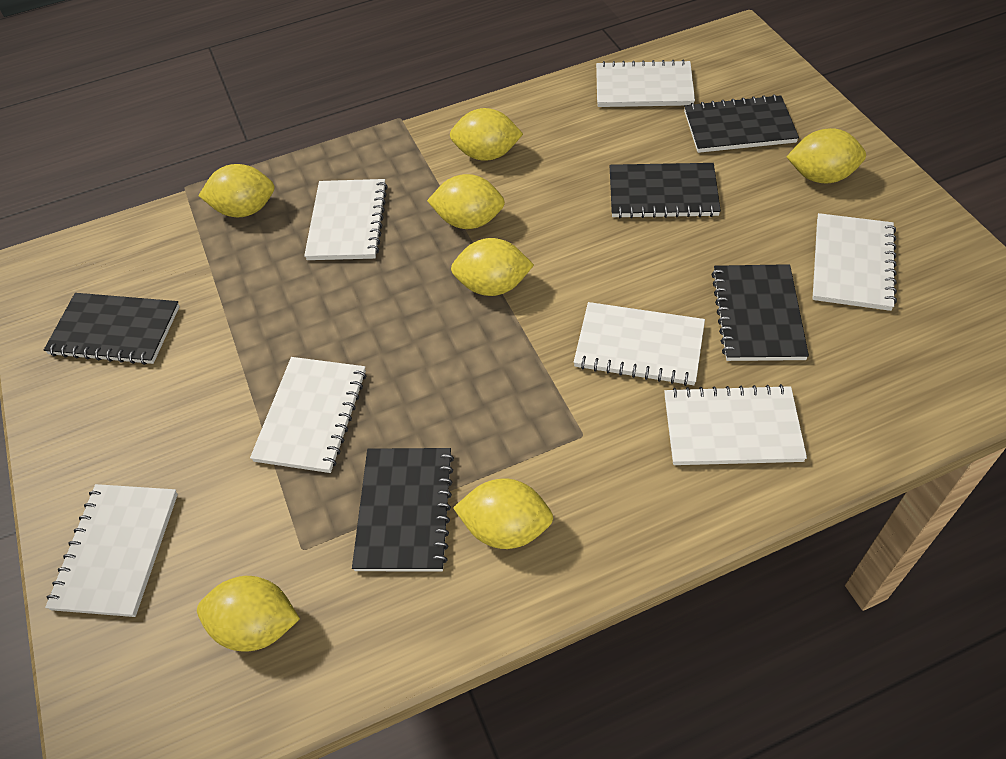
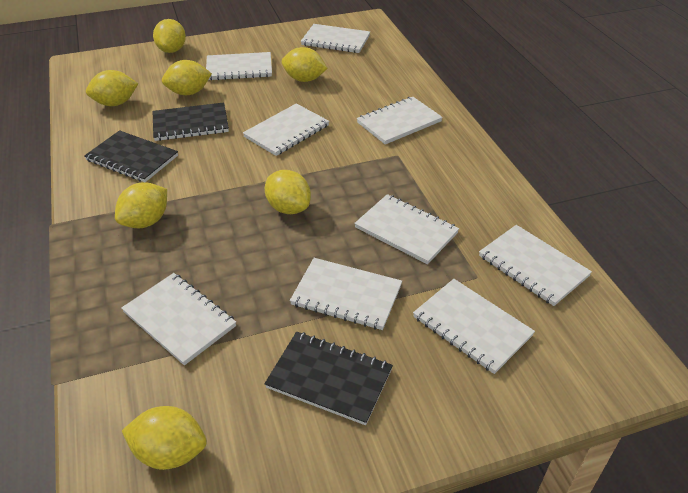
black notebook: [44,293,180,365] [352,448,454,571] [609,163,721,218] [684,94,799,153] [711,264,809,361] = 5 -> [84,130,178,182] [153,102,229,141] [264,332,393,425] = 3
white notebook: [45,484,178,617] [250,357,366,473] [304,179,388,260] [574,302,705,386] [596,60,695,107] [664,384,807,465] [813,213,897,311] = 7 -> [121,273,236,365] [206,52,272,81] [243,103,329,156] [290,258,402,330] [301,24,370,53] [354,194,459,264] [357,97,443,144] [413,279,535,374] [479,225,592,306] = 9

